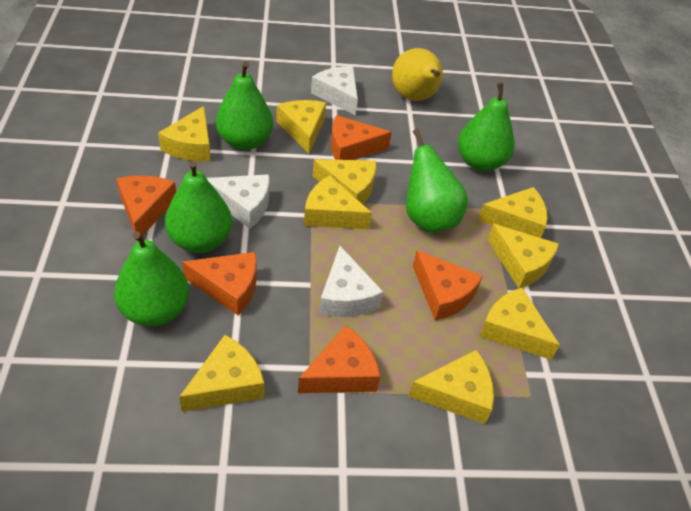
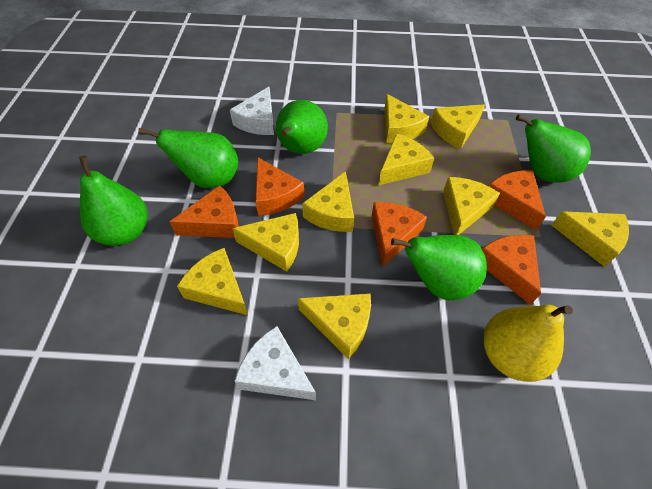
white cheese: [207,174,269,228] [311,66,358,116] [319,246,383,317] = 3 -> [230,87,274,135] [235,326,316,400] = 2

